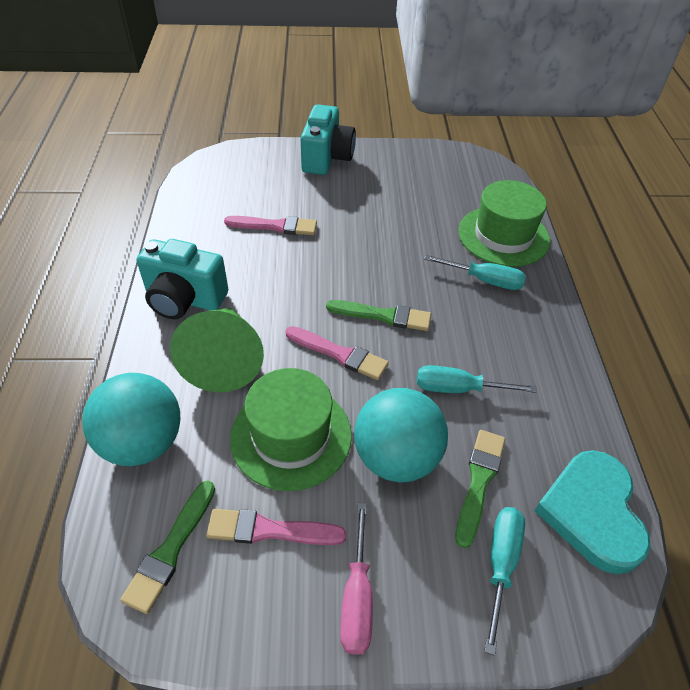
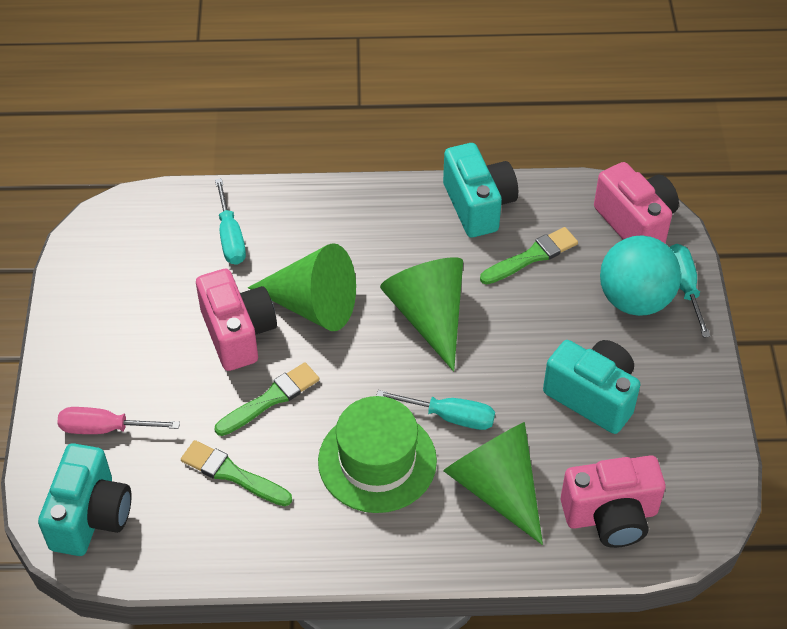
green cone: [170,308,264,392] = 1 -> [248,243,356,331] [380,257,463,372] [443,422,543,545] = 3
green hat: [230,368,352,491] [458,180,550,267] = 2 -> [318,396,437,513] = 1
pink brush: [206,509,346,545] [224,216,317,235] [285,326,389,380] = 3 -> none = 0
pink camera: none = 0 -> [196,269,277,371] [561,455,666,548] [594,162,679,243] = 3
turquoise ball: [82,373,180,466] [354,388,448,482] = 2 -> [600,235,681,316] = 1
turquoise camera: [136,239,228,319] [300,104,356,175] = 2 -> [38,443,132,556] [443,143,518,238] [543,340,640,434] = 3
turquoise heart: [534,450,650,574] = 1 -> none = 0

